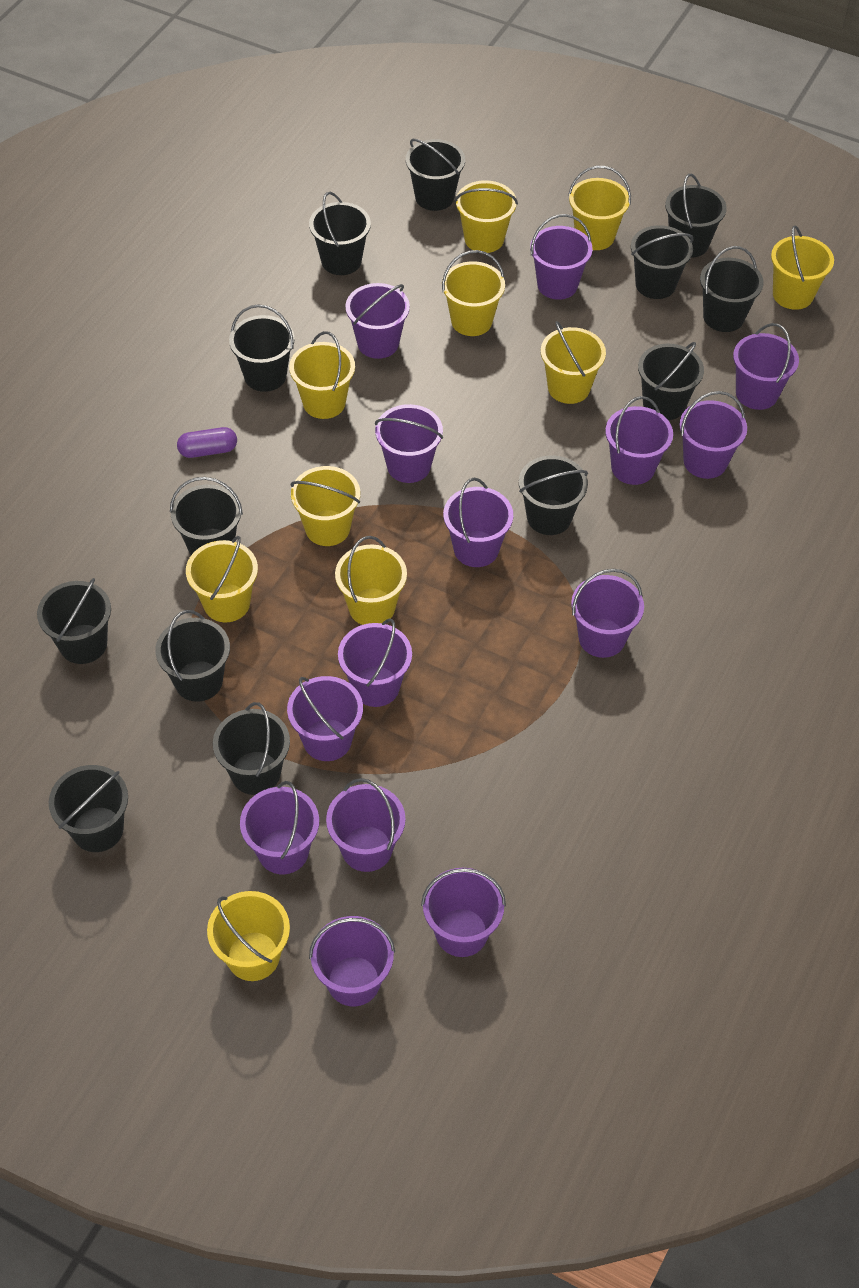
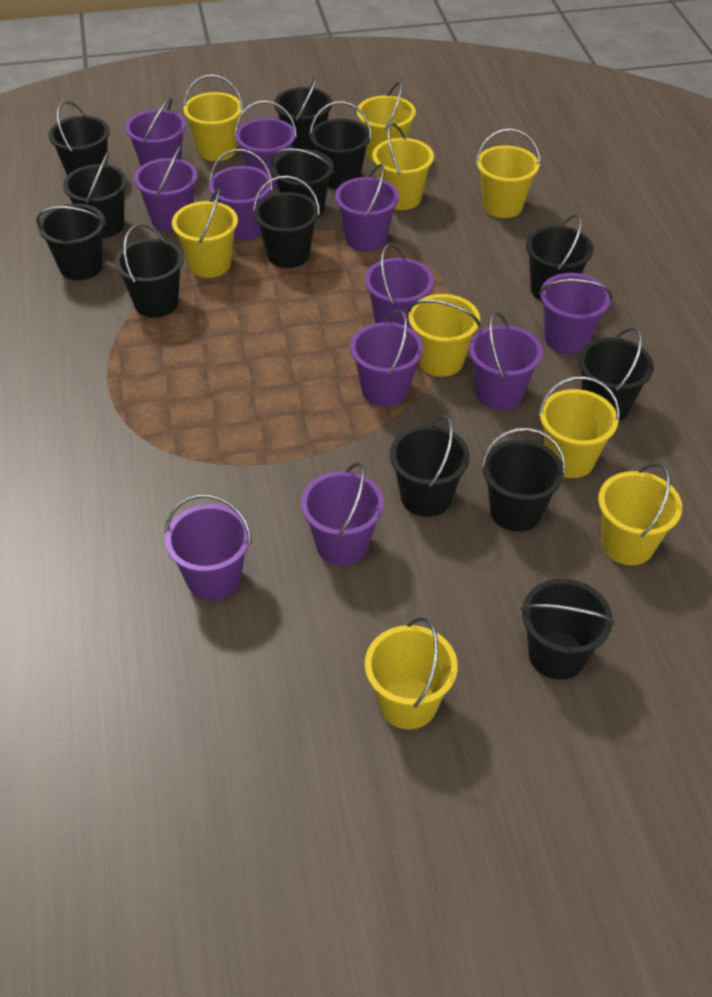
purple bucket: [240,781,319,874] [287,676,363,761] [309,916,395,1006] [326,778,405,872] [338,618,412,707] [346,283,410,359] [375,404,443,483] [421,868,506,957] [443,478,513,567] [530,214,593,300] [571,569,644,658] [605,396,673,485] [679,391,747,479] [733,323,799,410] = 14 -> [125,97,186,166] [134,146,198,232] [165,494,252,601] [209,149,273,240] [234,100,297,188] [301,462,384,566] [335,164,399,252] [350,310,423,407] [365,243,434,330] [469,312,543,410] [539,273,612,354] = 11
purple capsule: [177,427,237,458] = 1 -> none = 0
yellow bucket: [186,536,258,622] [207,891,290,981] [289,331,355,419] [290,466,360,546] [335,536,407,625] [442,250,505,336] [455,180,518,253] [541,321,606,404] [568,166,631,250] [771,225,834,310] = 10 -> [172,188,238,278] [183,75,243,161] [357,81,416,162] [365,617,458,729] [372,123,434,210] [408,294,481,377] [476,128,540,218] [538,376,620,478] [598,463,682,565] = 9

